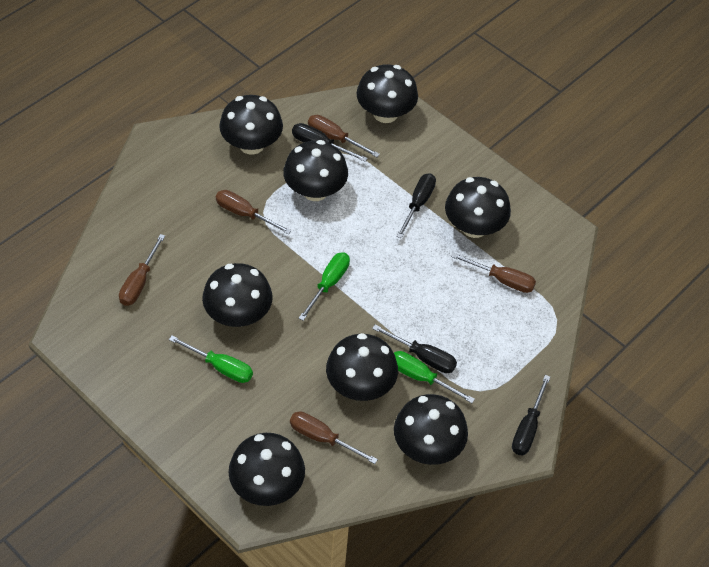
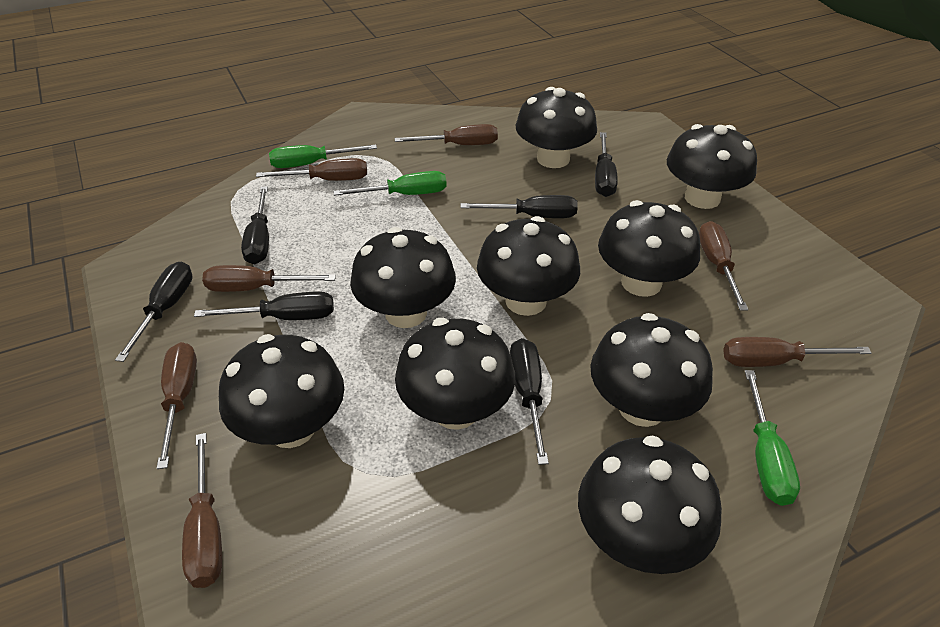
black mushroom: [202,263,272,327] [219,95,283,155] [228,433,305,506] [283,140,348,201] [326,333,398,401] [356,64,418,123] [394,394,468,465] [445,177,511,238] = 8 -> [219,334,344,448] [350,227,456,328] [395,318,515,430] [477,216,580,316] [516,87,597,168] [578,435,722,574] [590,313,713,427] [598,200,700,297] [667,124,757,209] = 9
black screwdriver: [292,123,368,162] [372,324,457,373] [396,173,436,238] [512,375,550,455] = 4 -> [115,262,193,362] [194,291,334,320] [241,186,269,264] [460,195,578,218] [510,338,549,465] [595,132,618,197] = 6
brown screwdriver: [119,234,165,306] [216,190,292,234] [290,411,378,464] [308,115,380,157] [451,253,536,293] = 5 -> [156,342,197,469] [182,433,222,588] [202,265,336,292] [256,158,367,181] [395,124,498,145] [699,221,748,311] [723,337,872,367] = 7

